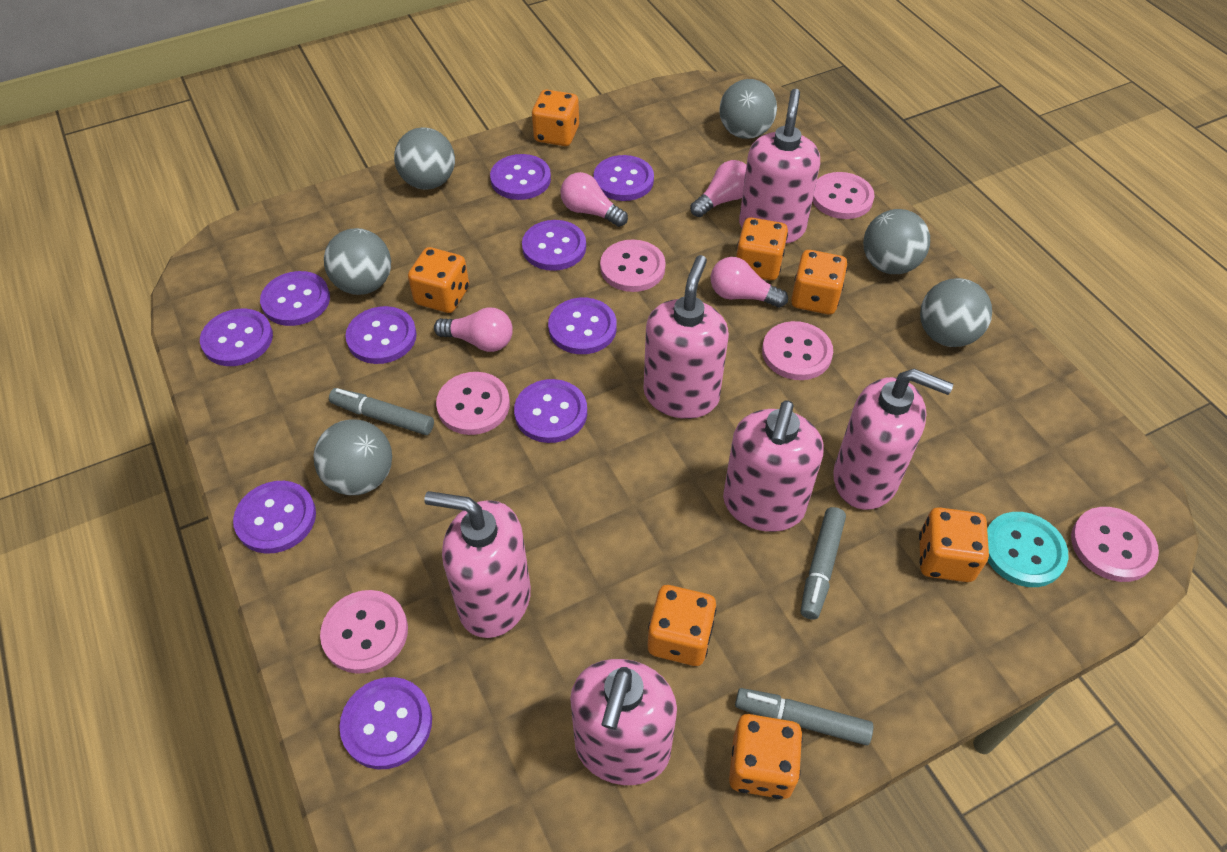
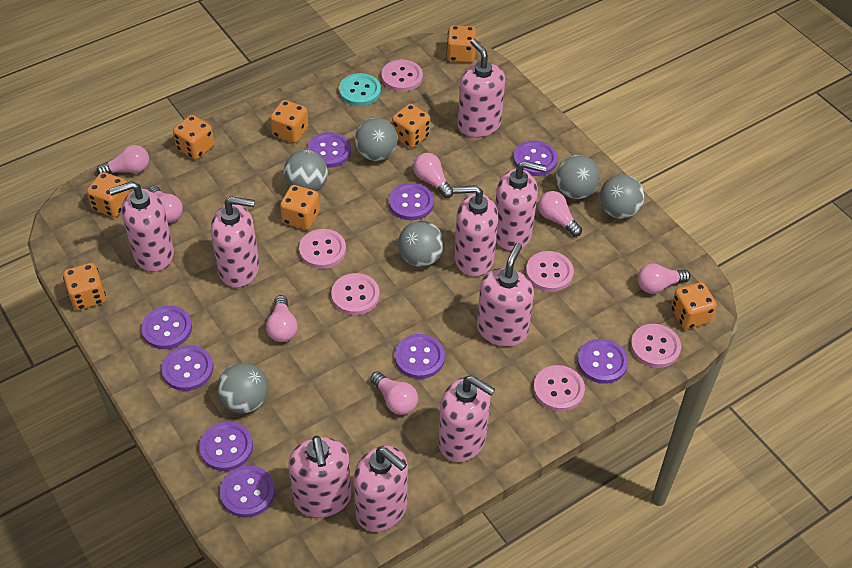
grey marker: [329,388,434,435] [735,688,873,745] [801,507,846,620] = 3 -> none = 0
orange dice: [408,247,469,313] [532,90,579,146] [648,585,717,666] [729,714,803,799] [736,218,788,280] [791,250,847,315] [919,507,989,582] = 7 -> [63,263,106,310] [87,172,130,217] [173,115,214,160] [270,100,309,143] [280,185,320,230] [392,104,430,148] [447,25,476,63] [671,282,717,329] = 8
pink light bulb: [434,307,513,352] [560,172,628,227] [690,160,746,217] [711,257,788,308] = 4 -> [96,145,149,175] [148,186,183,223] [266,295,298,342] [370,371,418,415] [413,153,453,198] [538,191,582,237] [637,263,690,294] = 7
pink soap dispenser: [424,491,531,638] [570,659,677,785] [644,255,729,419] [723,400,824,532] [739,89,820,244] [833,369,953,510] = 6 -> [109,181,174,272] [211,196,259,288] [288,436,351,518] [353,446,408,532] [438,375,495,462] [453,185,498,277] [458,39,505,137] [477,243,534,347] [495,161,547,251] = 9
purple button: [200,309,273,366] [233,481,316,554] [260,271,330,326] [339,677,432,769] [345,306,417,364] [490,154,551,200] [514,379,587,443] [522,220,586,271] [548,298,617,354] [594,155,654,201] = 10 -> [141,306,192,349] [161,345,213,391] [199,421,253,471] [220,466,275,518] [307,132,351,168] [389,183,434,220] [395,334,445,379] [513,140,558,176] [577,339,628,384] = 9

